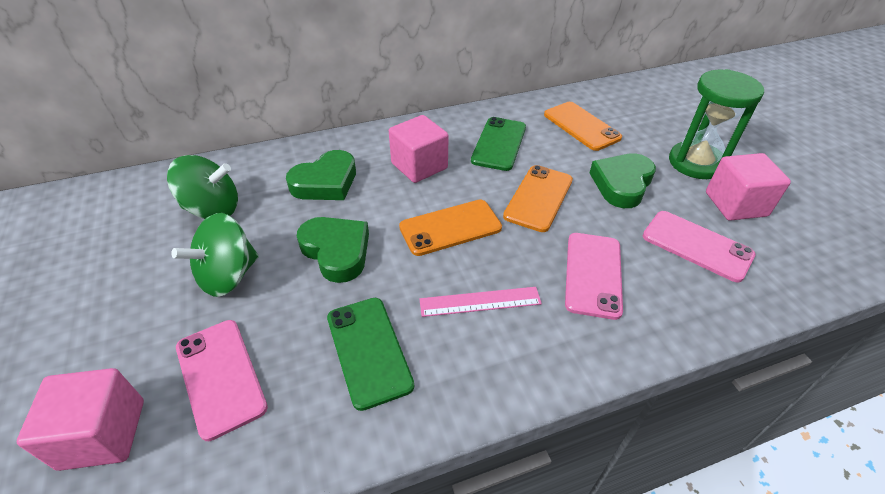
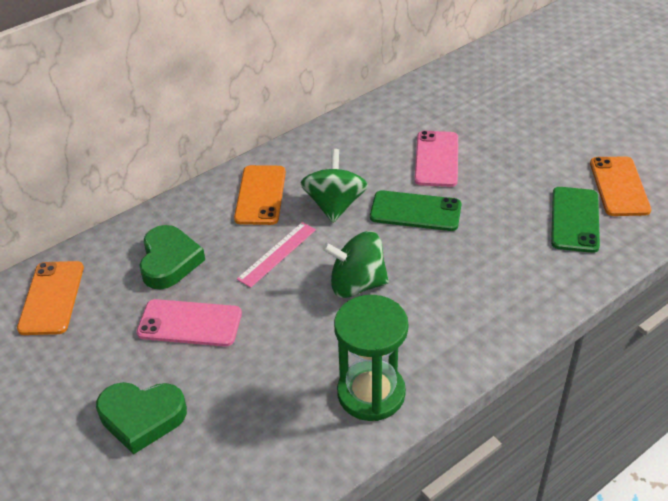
green heart: [286,150,356,200] [297,217,369,283] [590,153,656,208] = 3 -> [96,382,187,454] [140,225,205,289] = 2
pink cube: [16,368,144,471] [389,115,449,183] [706,153,791,221] = 3 -> none = 0
pink phone: [176,320,268,441] [565,233,623,320] [643,211,756,282] = 3 -> [137,299,242,347] [414,131,458,187] = 2

